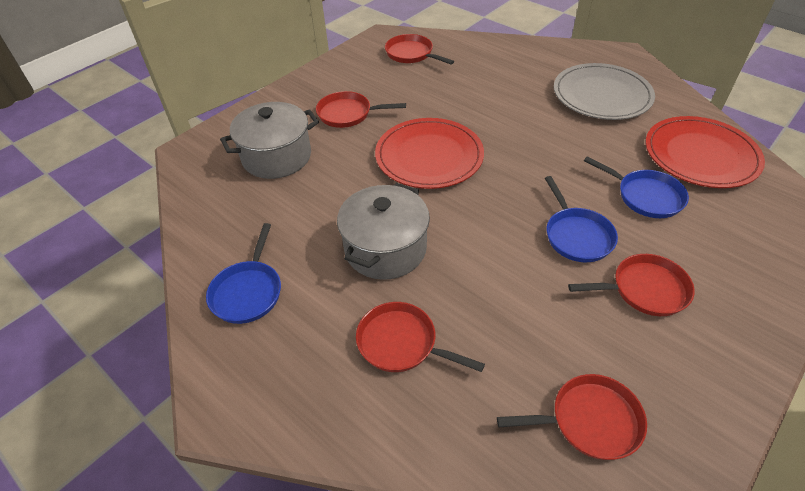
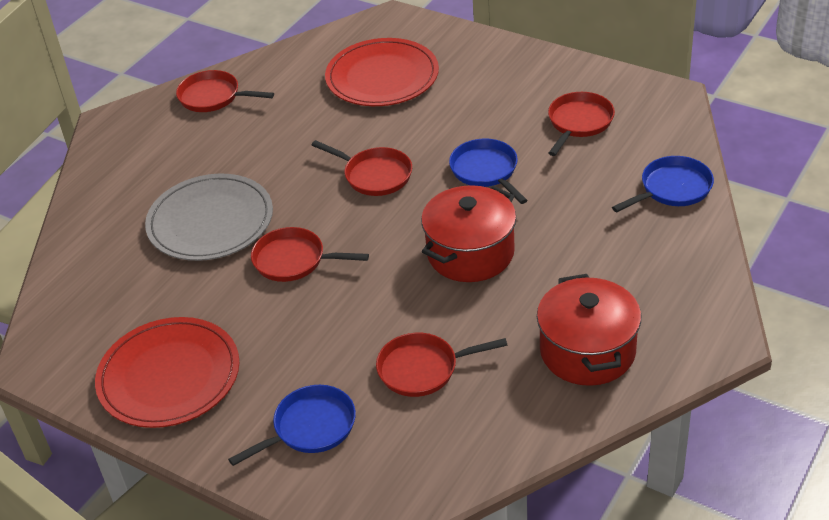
grey pot: [220,102,319,179] [337,183,430,280] = 2 -> none = 0
red pot: none = 0 -> [421,185,516,282] [537,274,641,386] = 2

